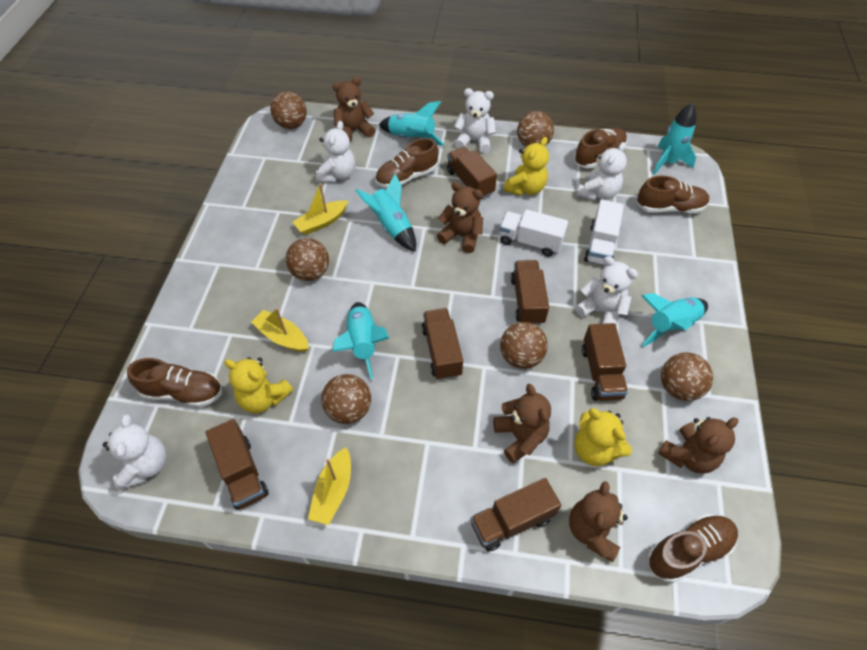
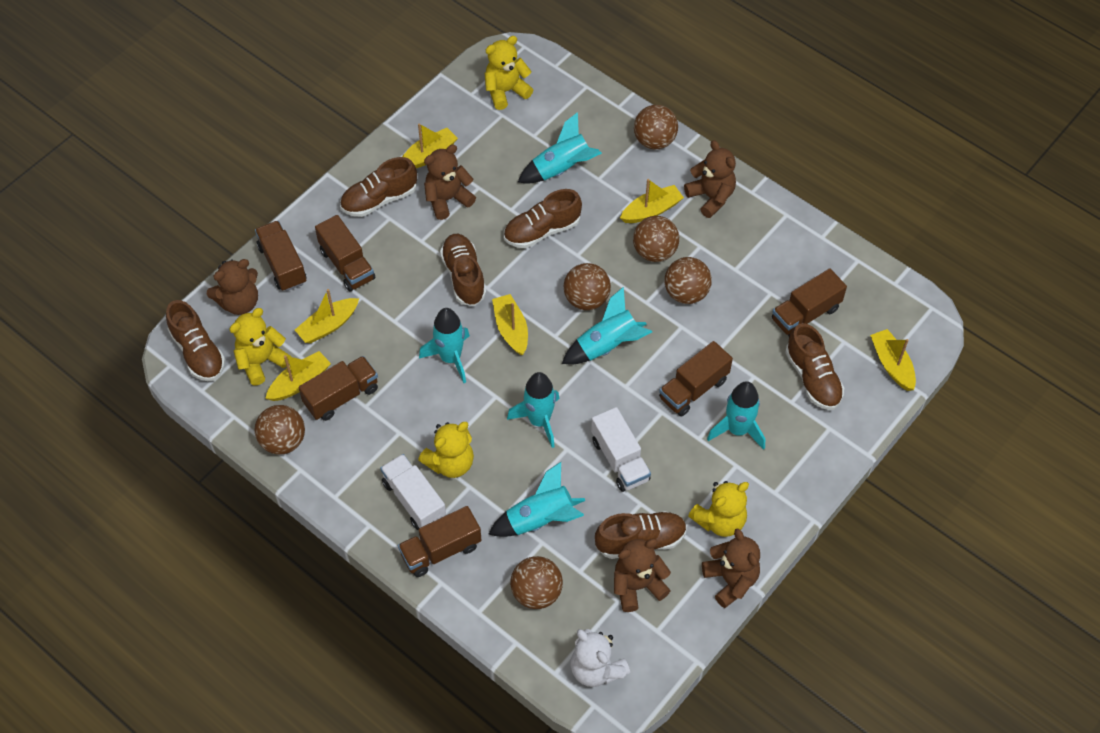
brown shoe: [127,358,222,407] [375,138,438,188] [574,128,627,169] [637,176,709,213] [648,514,738,583] = 5 -> [166,300,225,381] [340,157,417,217] [440,234,486,306] [504,189,582,248] [595,511,687,559] [785,323,844,410] = 6
turquoise rocket: [332,302,389,380] [355,173,416,252] [379,101,445,146] [641,293,708,347] [653,103,696,175] = 5 -> [419,308,470,383] [488,462,585,537] [507,372,560,448] [518,112,602,184] [562,287,652,365] [707,381,765,450] = 6
white teddy bear: [103,414,166,490] [316,121,355,183] [454,88,496,153] [575,256,638,326] [577,142,627,201] = 5 -> [570,629,630,687] = 1
yellow boat: [251,308,309,352] [293,183,348,235] [308,447,351,525] = 3 -> [265,351,331,401] [295,289,359,343] [402,123,458,168] [492,294,528,355] [620,179,684,223] [870,329,916,391] = 6
yellow teddy bear: [224,357,293,413] [503,137,549,196] [574,408,632,466] = 3 -> [229,308,291,385] [418,422,474,478] [485,36,533,110] [688,481,749,537] = 4

